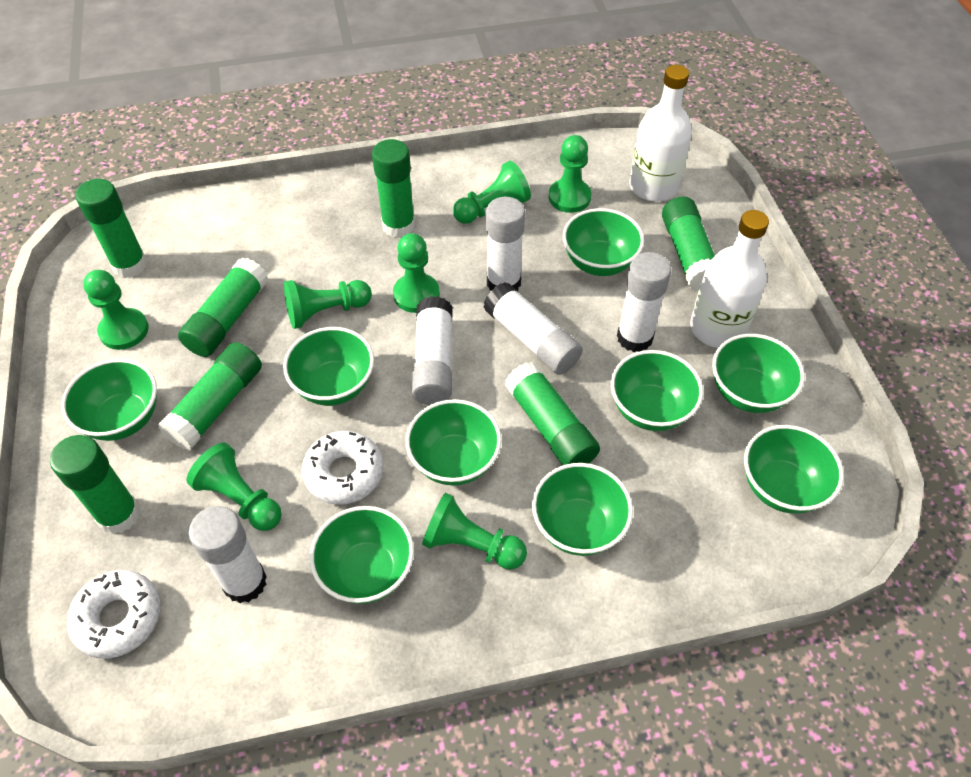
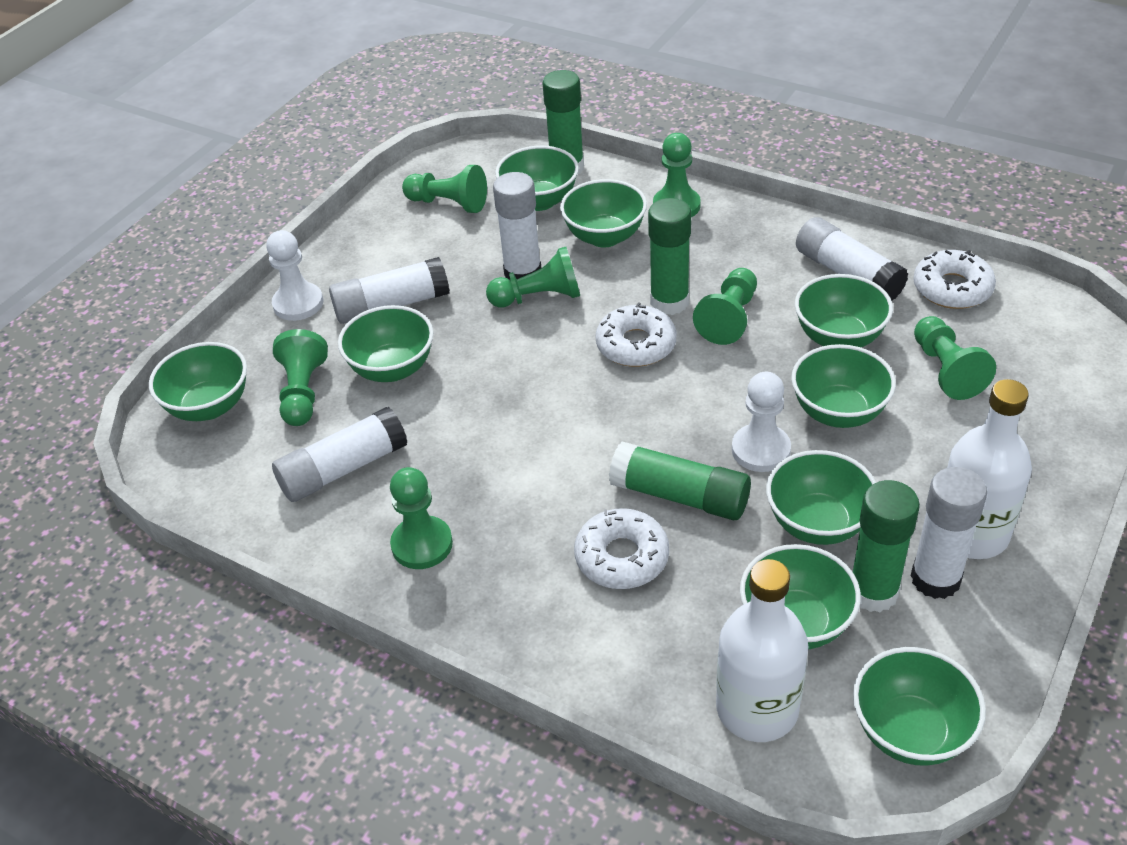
green glue stick: [50,435,140,534] [75,179,148,278] [158,342,262,450] [178,258,268,357] [372,139,415,238] [505,362,600,465] [662,196,715,292] = 7 -> [542,70,584,174] [609,442,751,520] [648,198,691,315] [853,480,920,612] = 4
white donut: [67,570,161,659] [302,431,383,505] = 2 -> [574,508,669,589] [596,302,676,367] [913,250,996,309] = 3
white pawn: none = 0 -> [266,230,323,321] [732,372,791,472] = 2

